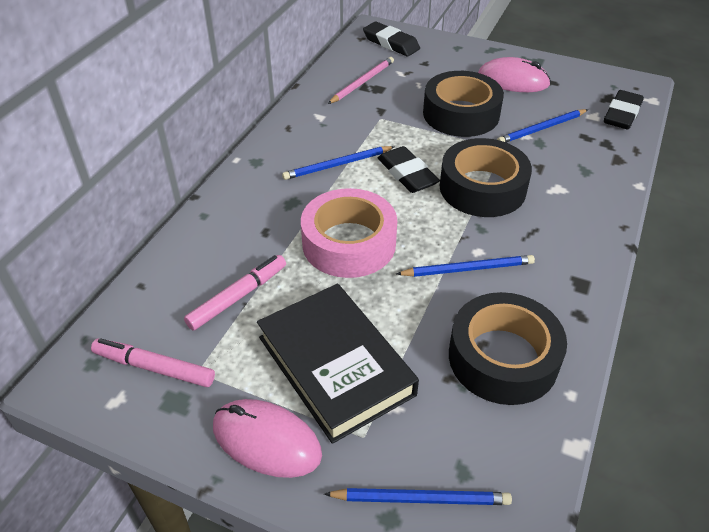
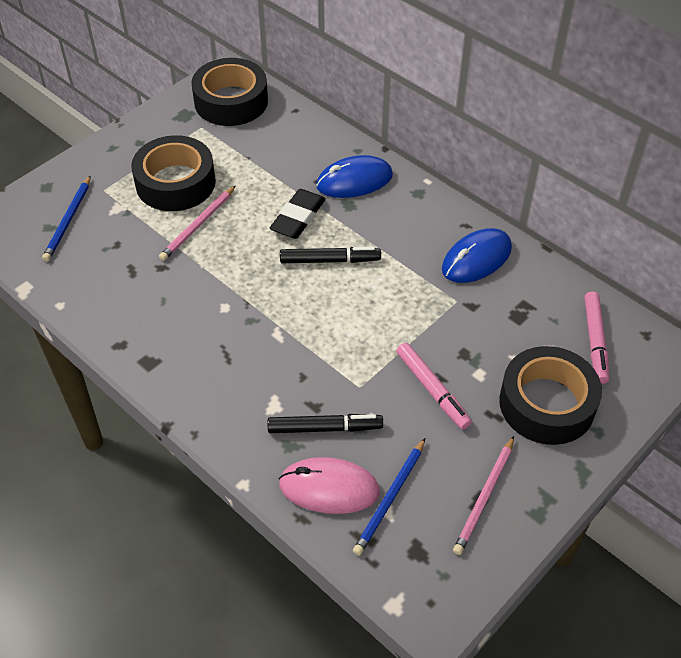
black book: [257,284,419,444] = 1 -> none = 0
black eraser: [363,22,420,56] [378,146,440,193] [604,90,644,129] = 3 -> [269,189,326,239] = 1
black marker: none = 0 -> [268,414,383,433] [280,247,381,263] = 2
blue mouse: none = 0 -> [316,155,393,198] [442,228,512,283] = 2
blue pencil: [282,146,395,180] [324,488,512,505] [396,255,535,277] [497,109,588,143] = 4 -> [42,175,91,262] [353,438,425,555] = 2
pink mouse: [213,399,322,478] [478,57,551,92] = 2 -> [279,457,380,514] = 1
pink pencil: [328,57,394,104] = 1 -> [159,186,235,261] [453,436,514,555] = 2
pink tape: [301,188,397,278] = 1 -> none = 0

